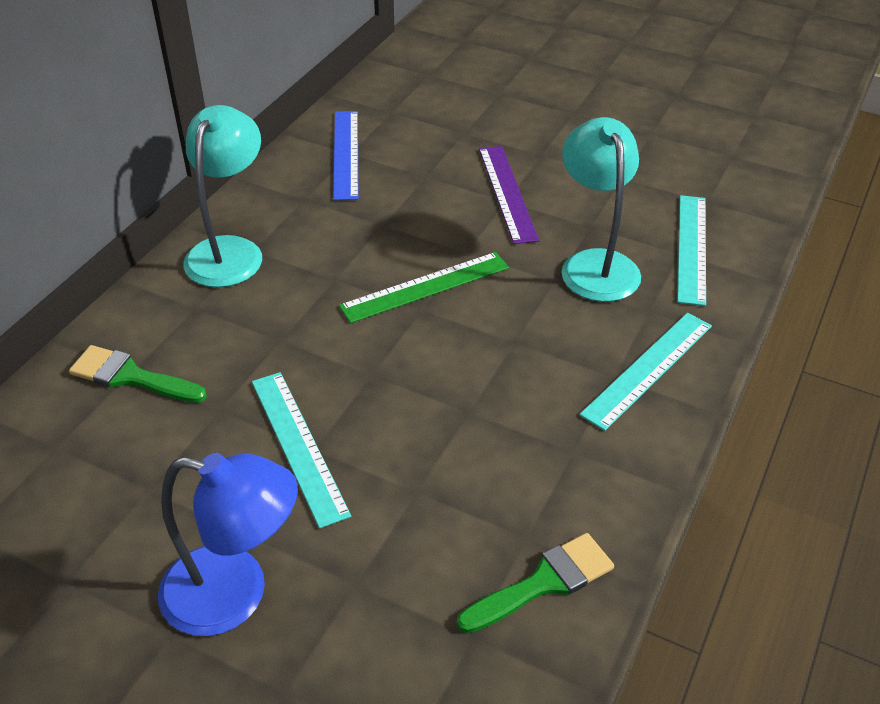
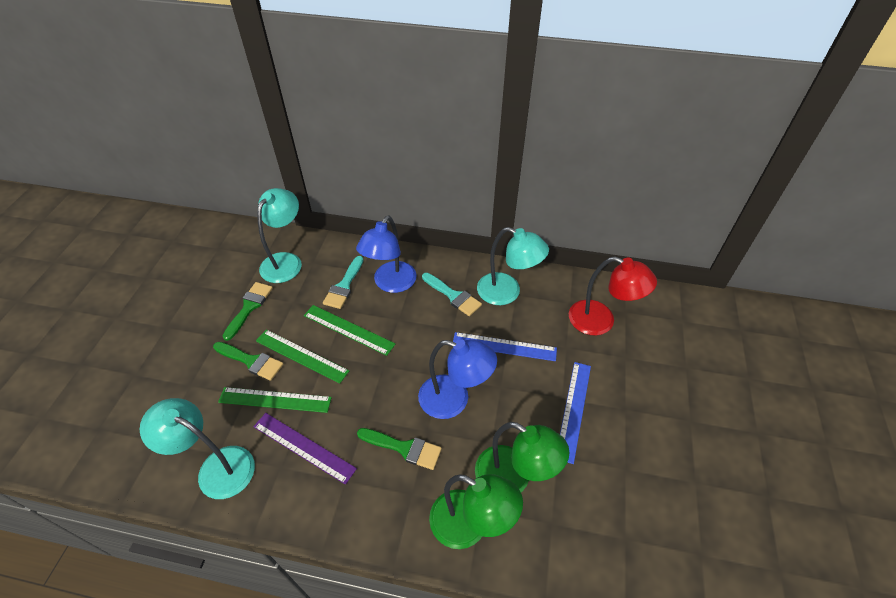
blue lamp: [158,453,298,636] = 1 -> [356,216,417,293] [418,339,497,419] = 2
blue ruler: [333,111,358,200] = 1 -> [453,332,557,361] [560,362,591,464] = 2
green brush: [69,345,207,403] [457,533,614,634] = 2 -> [213,342,283,381] [223,282,273,341] [357,428,442,470] = 3
green lamp: none = 0 -> [429,474,523,549] [475,422,569,492] = 2
green ruler: [339,252,509,323] = 1 -> [218,387,332,413] [256,330,349,384] [304,305,395,356] = 3
red lamp: none = 0 -> [569,257,657,335] = 1
turquoise brush: none = 0 -> [323,256,363,309] [422,273,482,316] = 2
turquoise lamp: [183,105,262,287] [561,117,641,302] = 2 -> [139,398,255,499] [257,188,302,283] [477,227,549,305] = 3
turquoise ruler: [252,372,351,529] [579,313,712,431] [677,195,706,306] = 3 -> none = 0

